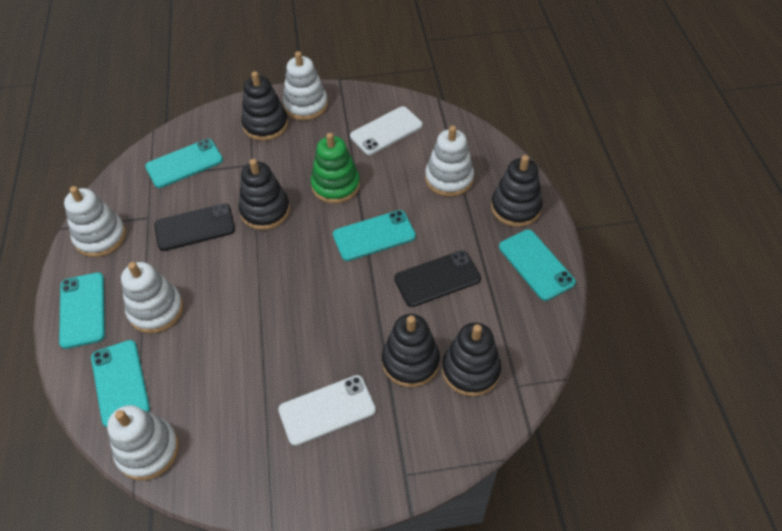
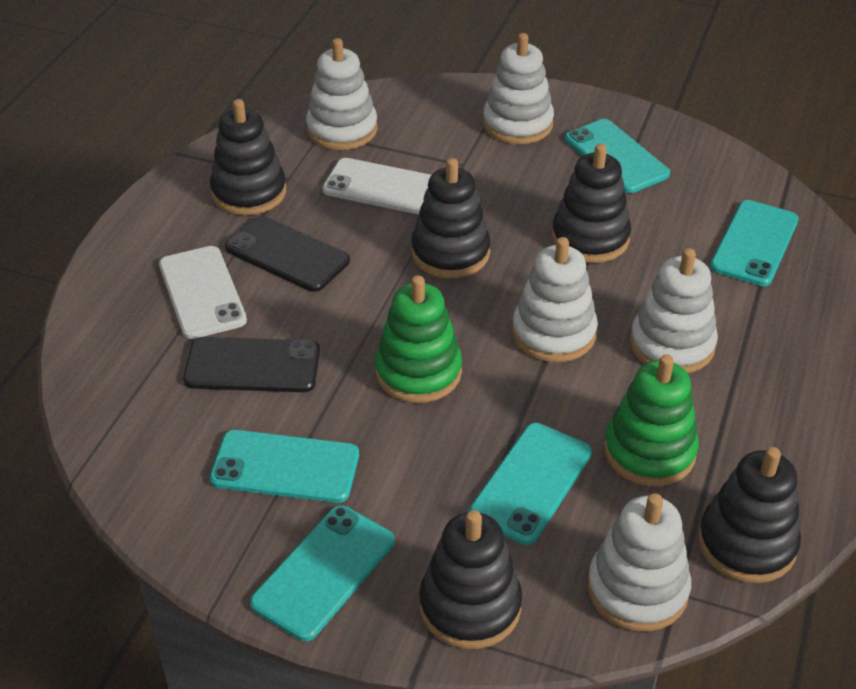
green stacking toy: [311,133,360,204] = 1 -> [375,275,462,403] [604,354,699,486] = 2

